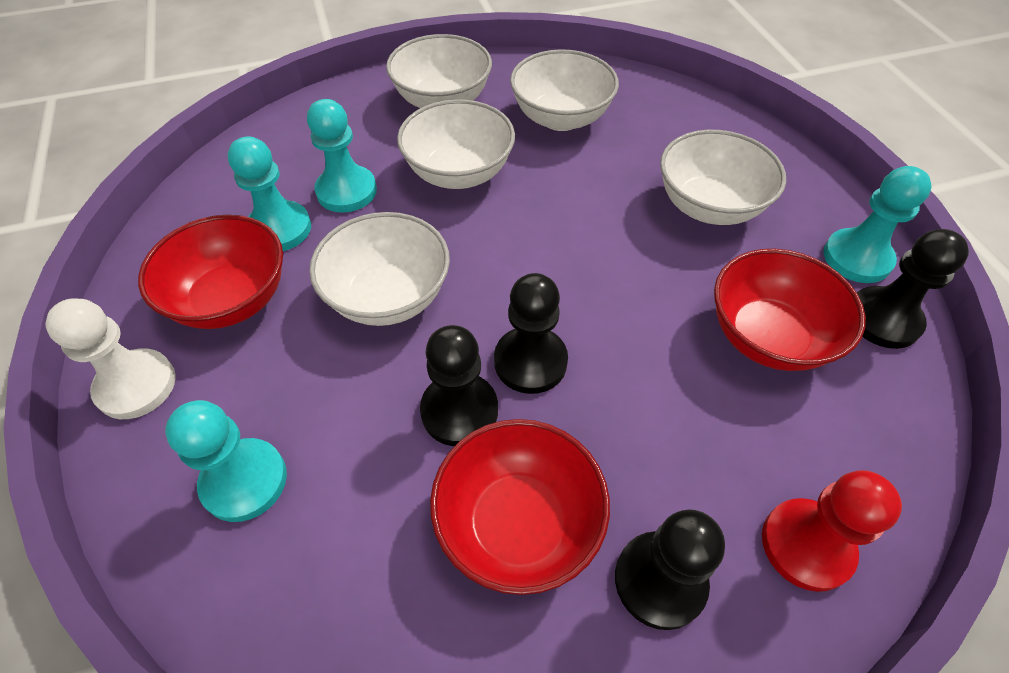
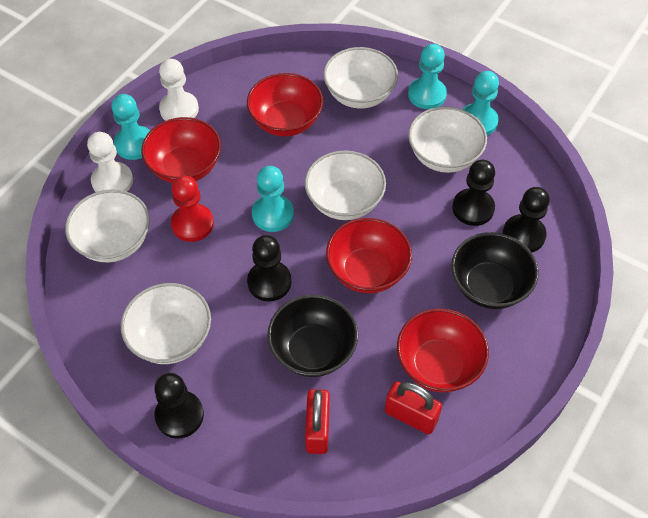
black bowl: none = 0 -> [267,294,358,377] [451,232,539,309] = 2
red bowl: [138,215,283,329] [430,419,610,595] [714,249,866,371] = 3 -> [141,117,221,183] [247,73,323,136] [326,218,412,293] [397,308,489,393] = 4
red padlock: none = 0 -> [305,389,330,454] [385,381,442,434] = 2
white pawn: [45,299,176,419] = 1 -> [87,132,133,192] [159,59,199,121] = 2

